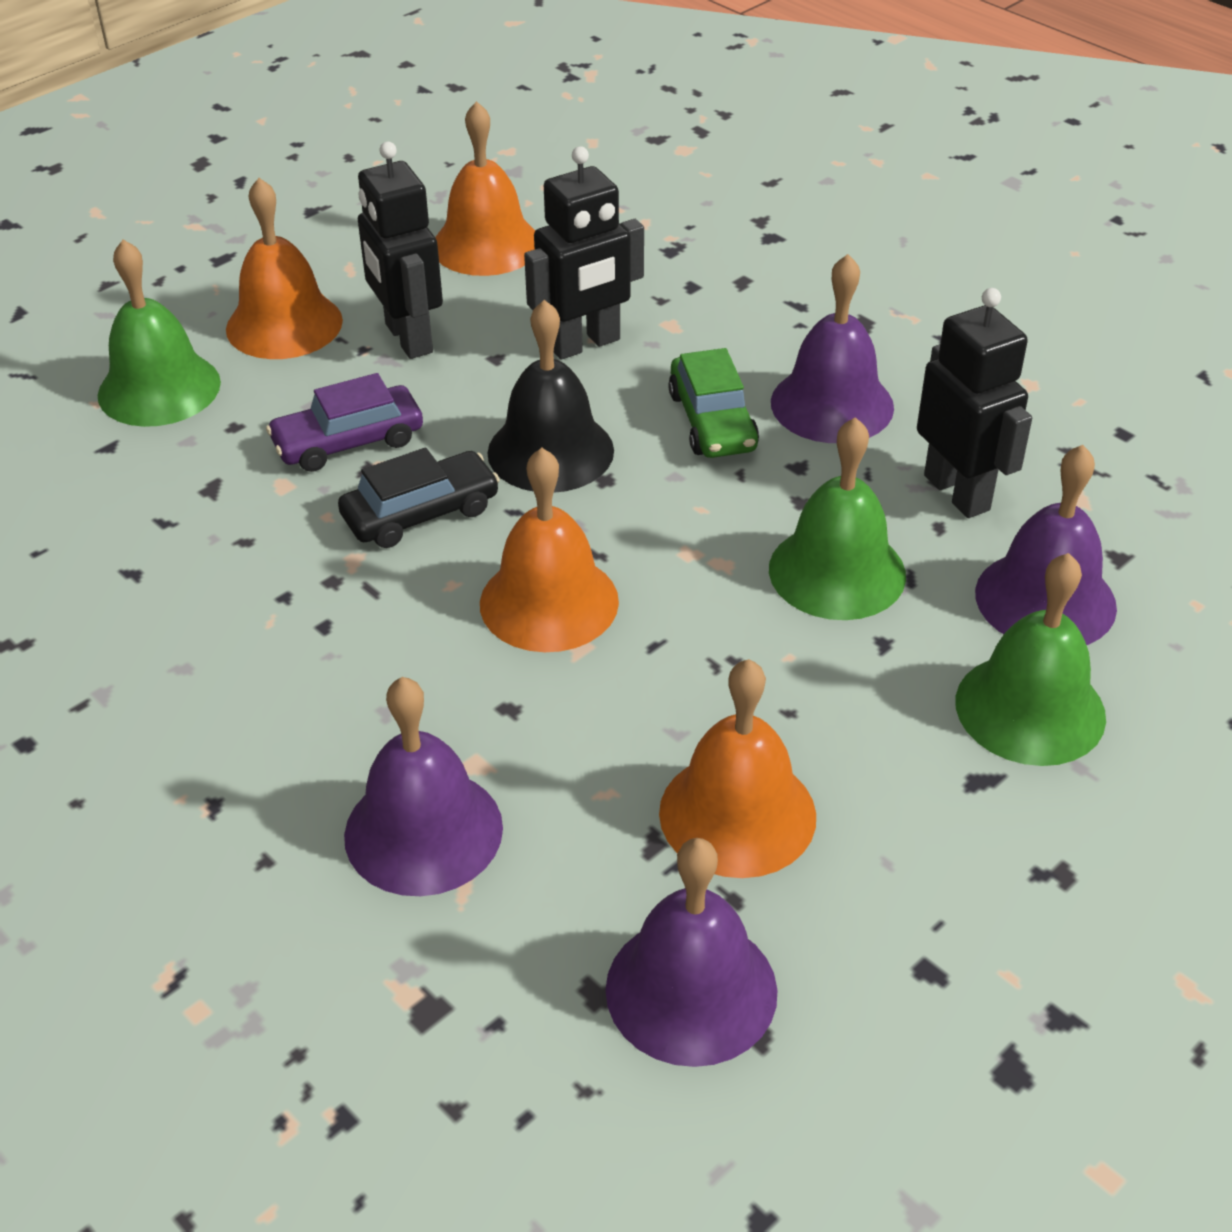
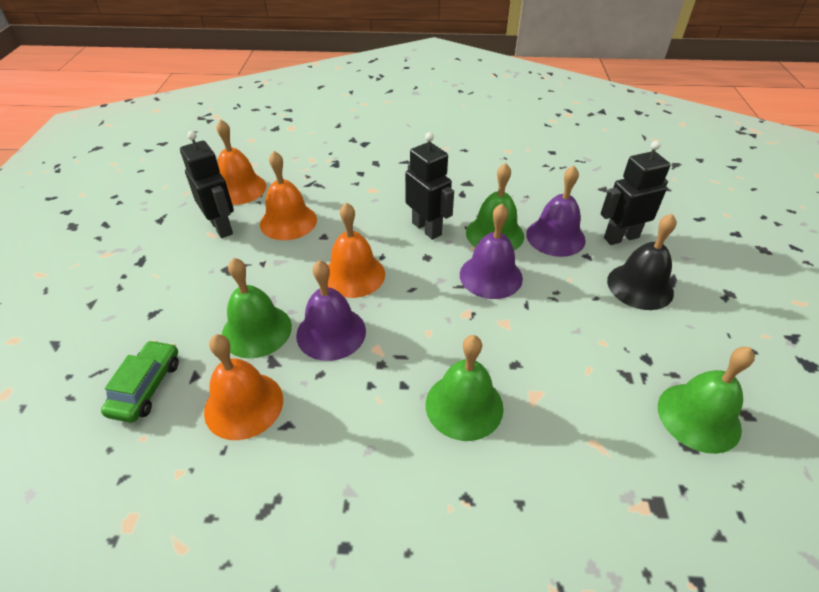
black car: [338,448,500,548] = 1 -> none = 0
green bell: [97,239,221,427] [769,417,906,620] [956,553,1106,766] = 3 -> [222,258,292,358] [426,335,503,441] [466,163,524,250] [658,347,755,454] = 4
purple bell: [344,677,503,896] [605,838,777,1067] [771,254,894,443] [975,445,1117,645] = 4 -> [296,260,366,361] [460,204,523,299] [526,165,586,257] = 3
purple car: [266,373,423,472] = 1 -> none = 0

